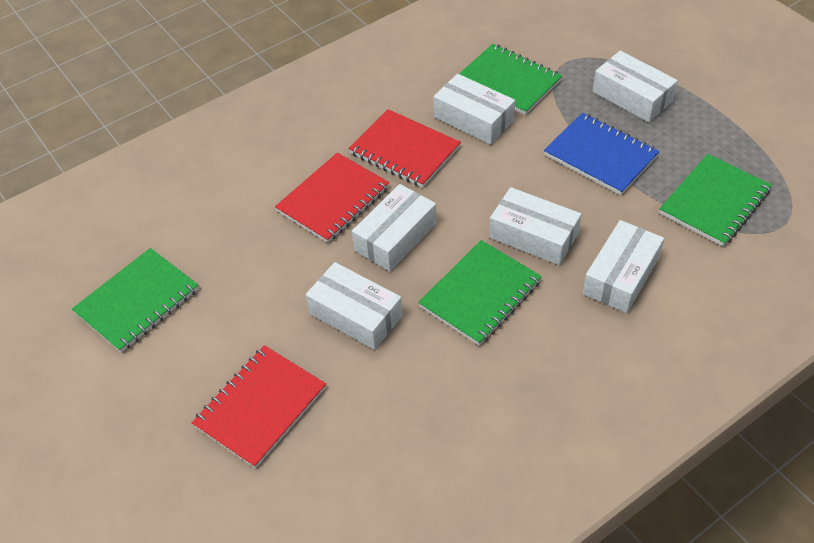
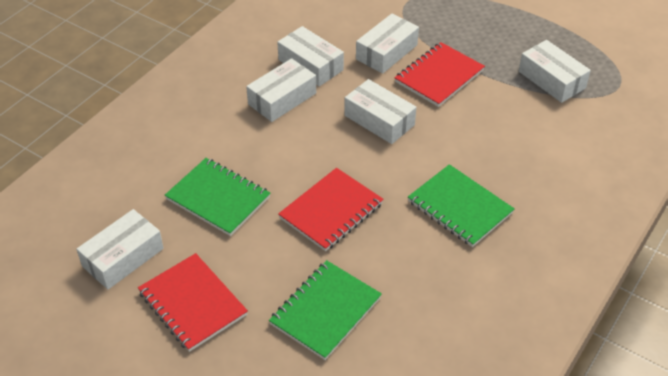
blue notebook: [544,113,660,195] = 1 -> none = 0
green notebook: [72,248,199,353] [418,240,542,346] [459,44,562,115] [659,154,772,247] = 4 -> [165,158,271,236] [269,260,382,360] [408,164,515,247] = 3

